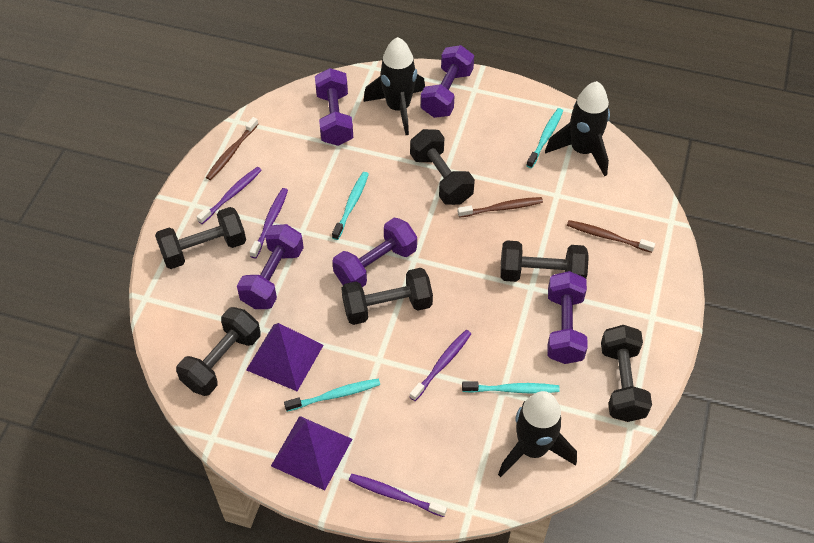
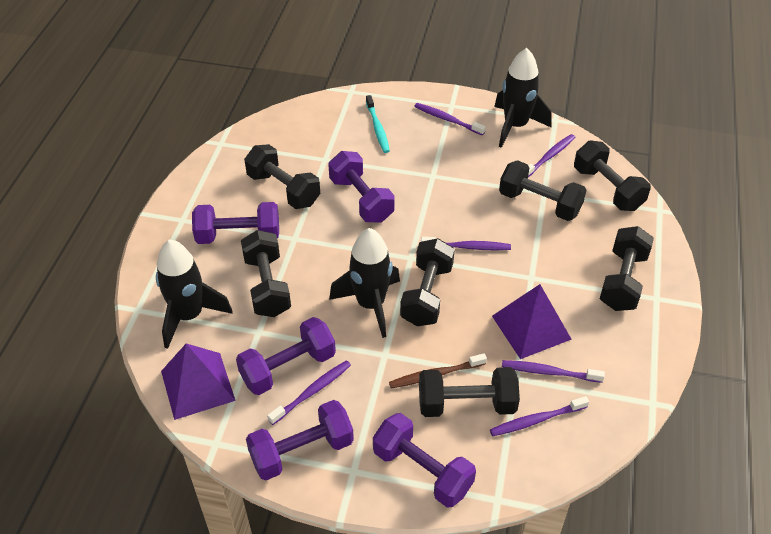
black dumbbell: [155,207,246,269] [176,307,260,396] [341,268,433,325] [410,129,475,205] [500,240,589,282] [601,325,652,422] = 6 -> [241,230,291,317] [244,144,320,209] [400,238,455,326] [419,367,520,417] [499,160,586,221] [574,140,651,211] [600,226,654,311] = 7
brown toothbrush: [206,117,258,180] [458,197,543,218] [567,220,655,253] = 3 -> [389,353,487,388] = 1
purple toothbrush: [197,167,262,224] [250,188,288,258] [349,474,447,517] [410,330,471,401] = 4 -> [267,360,351,425] [414,103,486,135] [421,237,511,250] [490,396,589,436] [502,360,605,383] [528,134,575,177] = 6
turquoise toothbrush: [284,378,380,412] [332,172,369,240] [462,381,560,393] [526,108,563,168] = 4 -> [366,95,390,153] = 1

